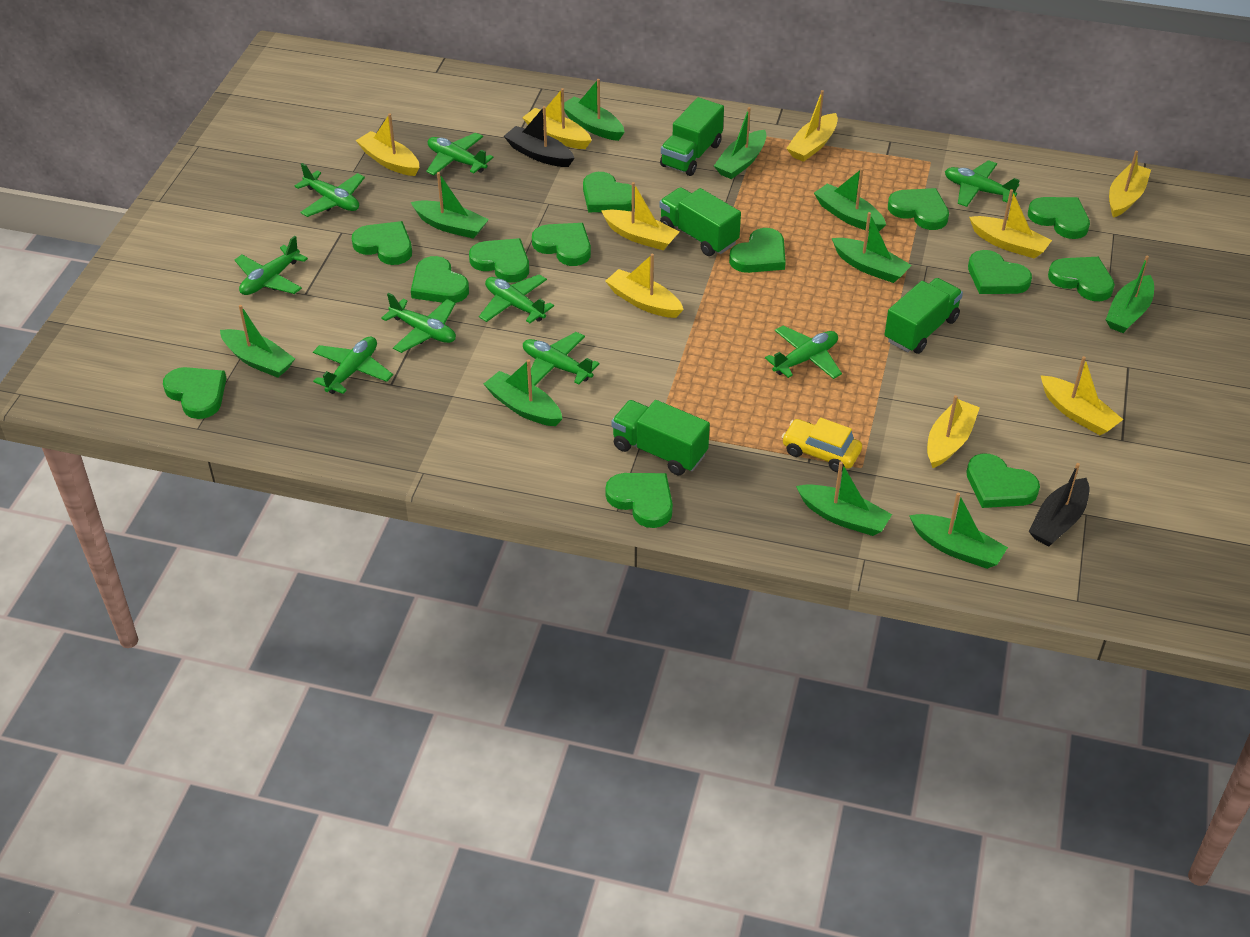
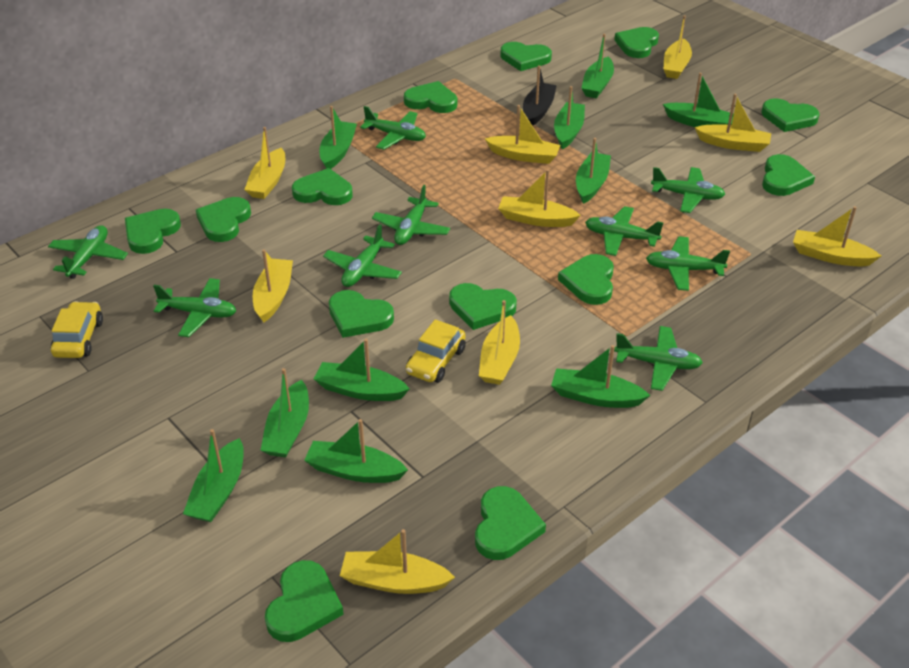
black boat: [504,106,575,167] [1029,463,1089,546] = 2 -> [523,65,557,126] = 1
green truck: [611,400,710,475] [659,187,741,256] [660,97,724,176] [885,278,963,354] = 4 -> none = 0
yellow car: [782,417,862,472] = 1 -> [51,301,103,358] [406,319,466,383] = 2

